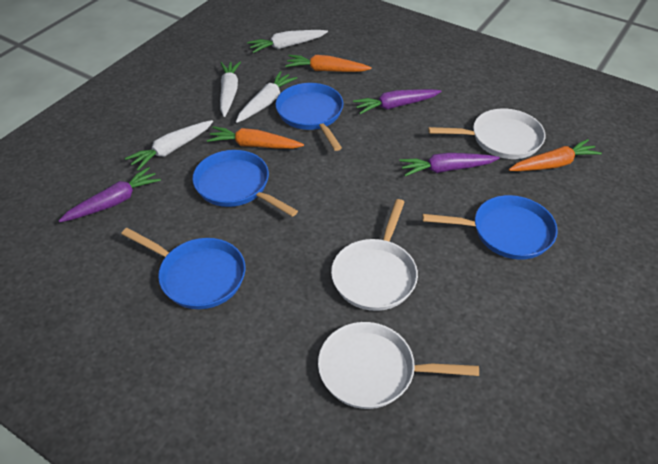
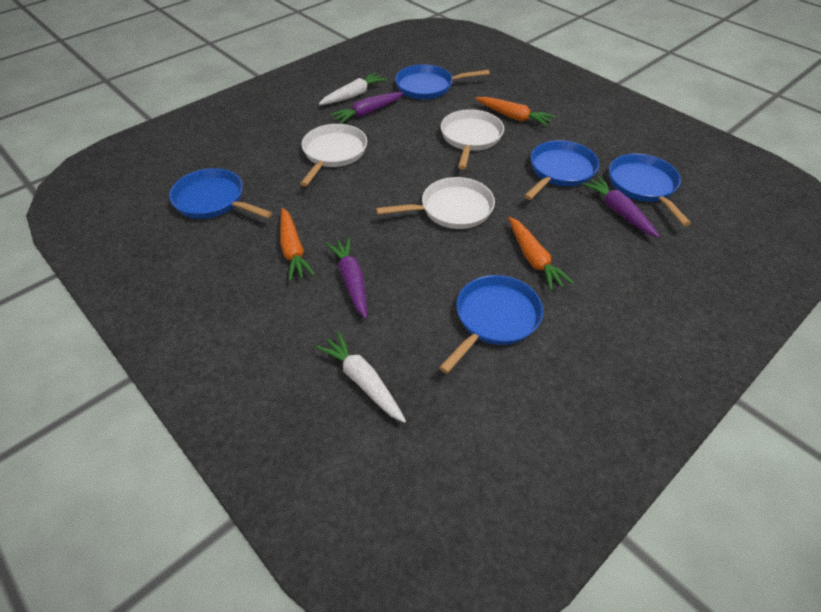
blue pan: [121,228,245,309] [192,150,298,217] [276,83,343,151] [422,195,558,260] = 4 -> [169,168,272,219] [395,64,490,99] [439,275,543,373] [524,140,599,200] [609,154,691,226] = 5
white carrot: [125,120,213,171] [220,61,241,117] [236,71,297,123] [247,30,328,53] = 4 -> [315,331,406,423] [319,72,387,105] = 2

